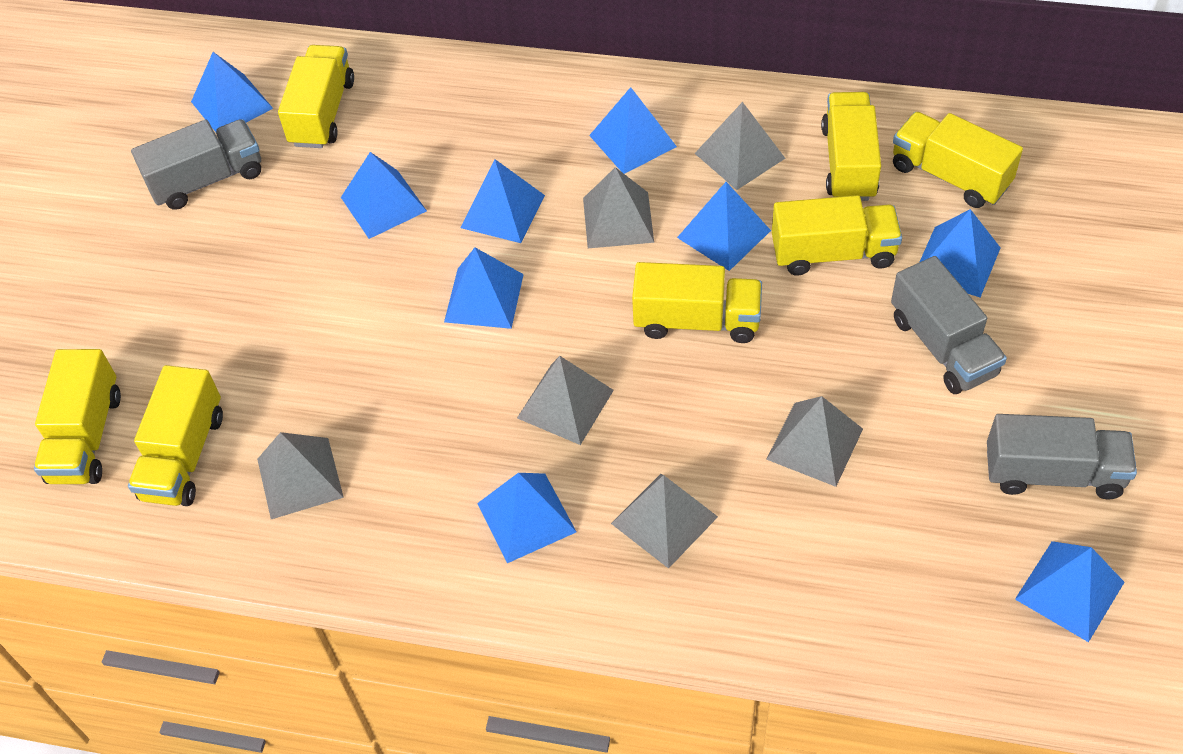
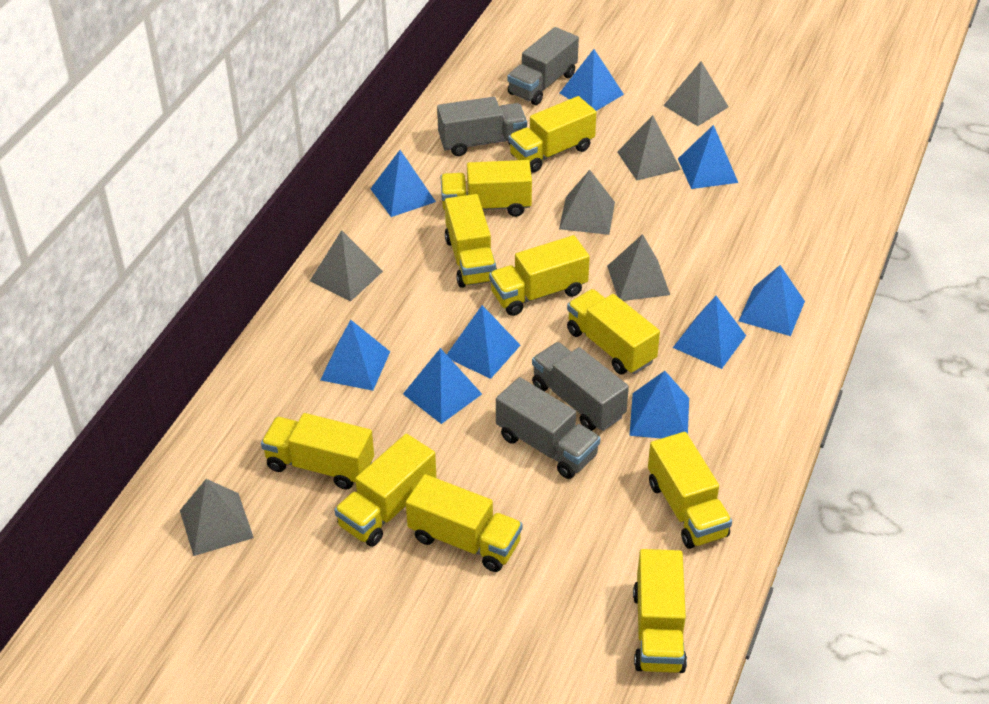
grey truck: [131,119,261,210] [891,256,1007,394] [987,414,1137,500] = 3 -> [437,97,527,156] [496,377,600,479] [508,27,579,105] [532,342,629,431] = 4
yellow truck: [34,349,121,484] [128,365,223,506] [278,45,354,148] [632,262,762,343] [772,195,902,276] [821,92,881,201] [893,112,1023,208] = 7 -> [261,413,374,490] [334,434,436,547] [406,474,523,572] [441,160,532,217] [445,194,497,288] [489,235,590,316] [509,96,597,173] [567,289,660,375] [633,549,687,673] [648,432,732,549] = 10

